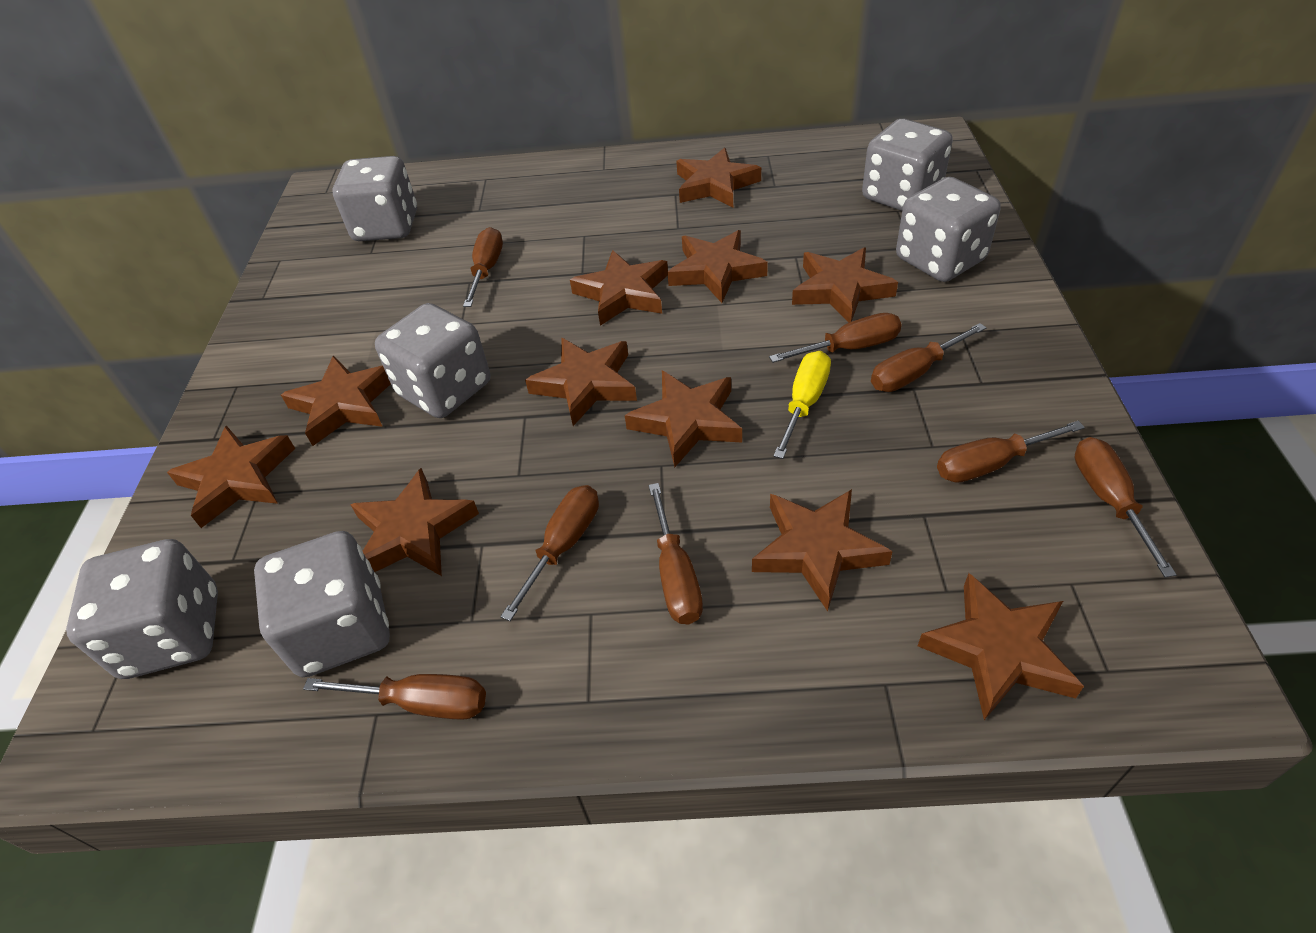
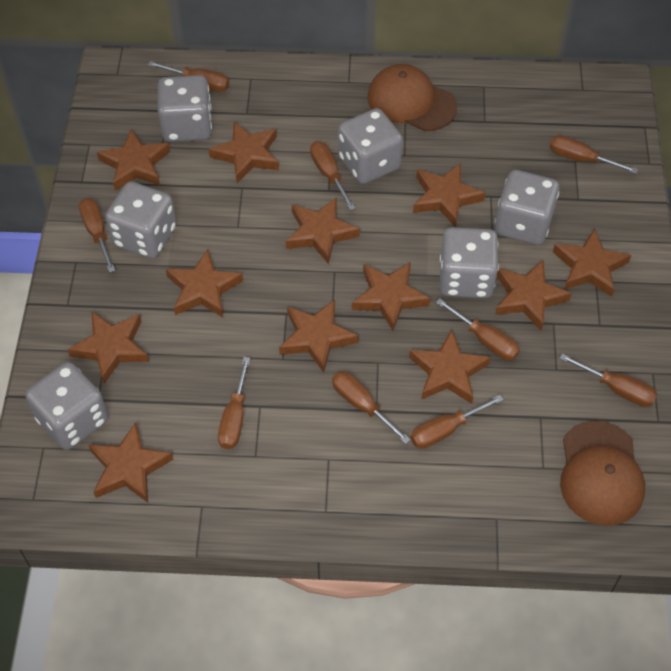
brown cap: none = 0 -> [367,64,458,131] [560,420,645,526] = 2
brown screwdriver: [303,674,486,720] [463,227,503,307] [500,485,599,621] [648,483,703,624] [769,313,902,363] [871,323,987,392] [937,421,1085,483] [1074,437,1177,577] = 8 -> [79,198,115,272] [148,61,229,92] [218,357,250,449] [310,141,355,210] [332,371,411,444] [411,395,504,448] [436,298,520,360] [550,135,638,174] [559,354,657,407] = 9
brown star: [167,425,295,528] [281,355,391,446] [350,468,479,576] [525,338,637,426] [570,250,668,326] [625,371,742,467] [667,230,768,303] [676,148,761,207] [752,489,893,612] [792,247,898,323] [918,573,1084,720] = 11 -> [67,311,149,384] [88,423,174,503] [97,129,170,191] [166,249,243,317] [209,121,279,183] [279,300,358,373] [286,197,360,264] [352,262,430,331] [409,329,491,404] [413,163,486,227] [495,260,572,330] [553,228,631,297] = 12
yellow screwdriver: [773,351,831,459] = 1 -> none = 0

